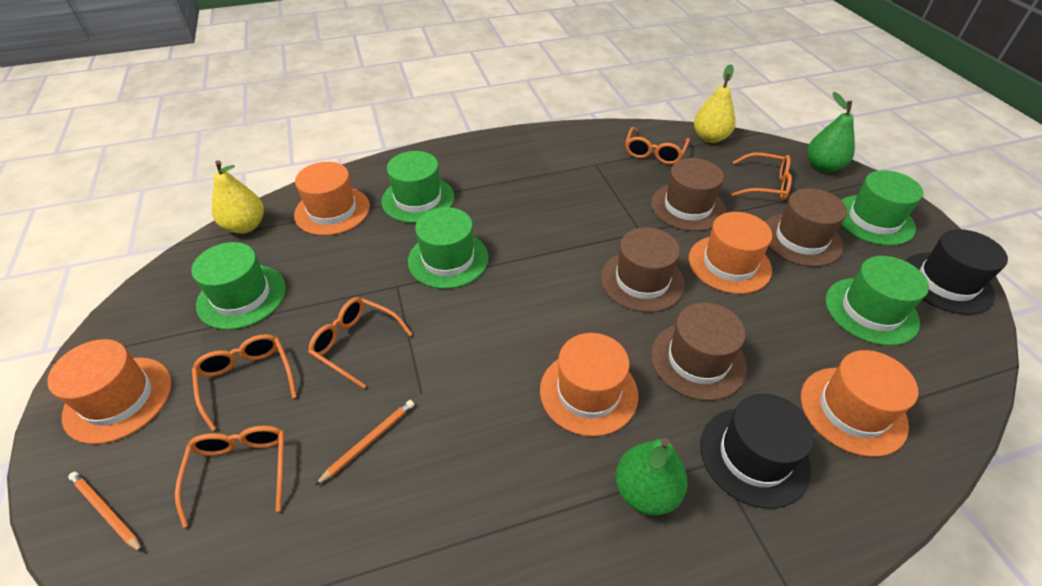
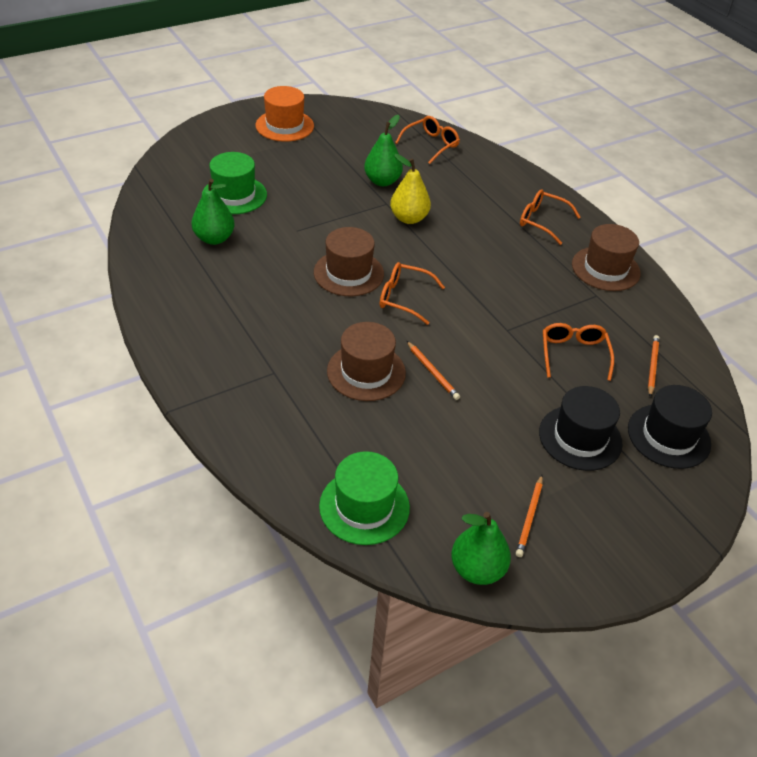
brown hat: [601,227,685,312] [651,158,726,231] [651,302,747,401] [765,188,847,267] = 4 -> [314,227,384,296] [327,322,406,401] [572,224,641,291] = 3
green hat: [191,242,286,330] [381,151,454,223] [408,207,489,289] [826,256,929,346] [841,170,923,246] = 5 -> [202,152,267,214] [319,451,410,545] = 2
green pear: [616,438,688,515] [807,92,855,172] = 2 -> [192,179,235,245] [364,115,403,186] [451,512,511,585] = 3
orange glasses: [175,426,285,528] [192,334,297,431] [308,297,412,389] [625,127,690,164] [731,153,792,200] = 5 -> [380,262,445,325] [395,116,460,164] [520,189,581,245] [543,323,614,381] = 4
orange hat: [47,339,172,444] [294,162,370,236] [540,333,638,437] [689,212,772,294] [801,350,918,457] = 5 -> [256,86,314,142] = 1
orange pencil: [68,472,143,553] [315,400,415,486] = 2 -> [407,341,460,400] [516,475,543,557] [648,335,659,397] = 3
yellow pear: [212,160,264,234] [694,64,736,143] = 2 -> [390,154,431,224] = 1

